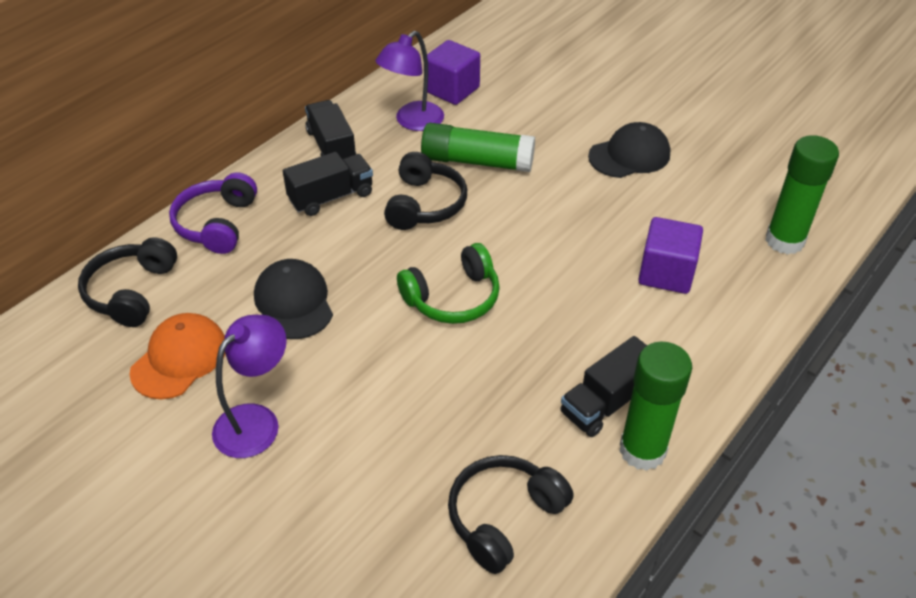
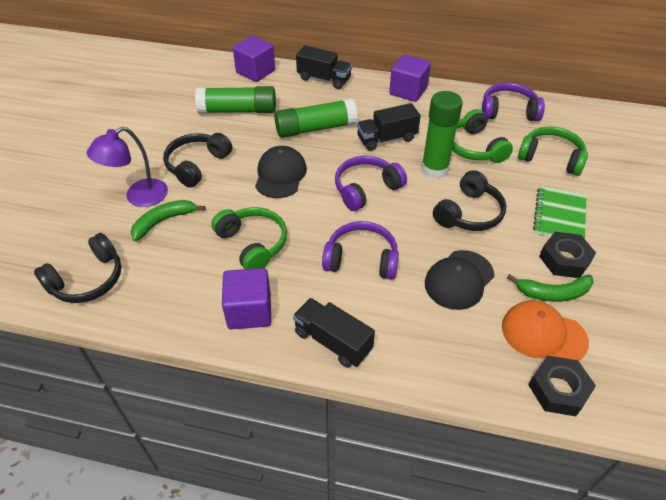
black nut: none = 0 -> [528,355,596,416] [539,232,596,278] = 2
green banana: none = 0 -> [131,200,206,241] [507,274,594,302] = 2
green headphones: [397,243,500,324] = 1 -> [211,207,287,269] [452,109,513,163] [518,126,588,176] = 3
green notebook: none = 0 -> [533,186,587,239] = 1
purple cube: [427,40,480,105] [638,217,703,294] = 2 -> [222,268,271,329] [233,36,275,82] [389,54,431,102] = 3
purple headphones: [169,172,257,254] = 1 -> [322,221,399,279] [335,156,407,211] [482,83,545,121] = 3
purple lamp: [212,315,287,458] [375,31,444,131] = 2 -> [87,127,168,207] = 1

